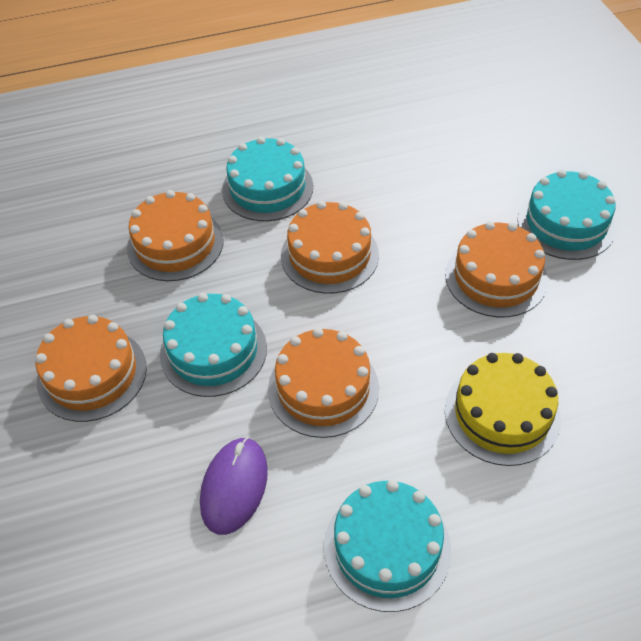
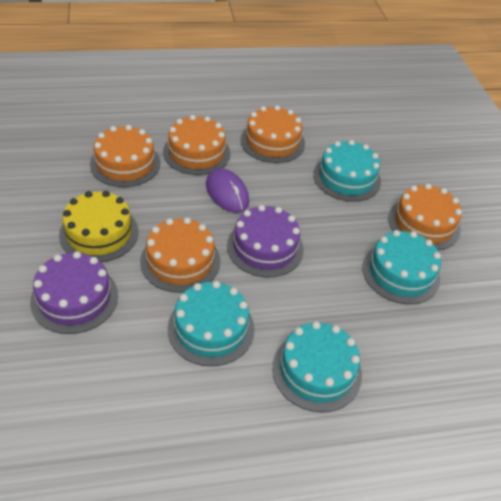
purple cake: none = 0 -> [30,251,118,334] [227,205,304,277] = 2

